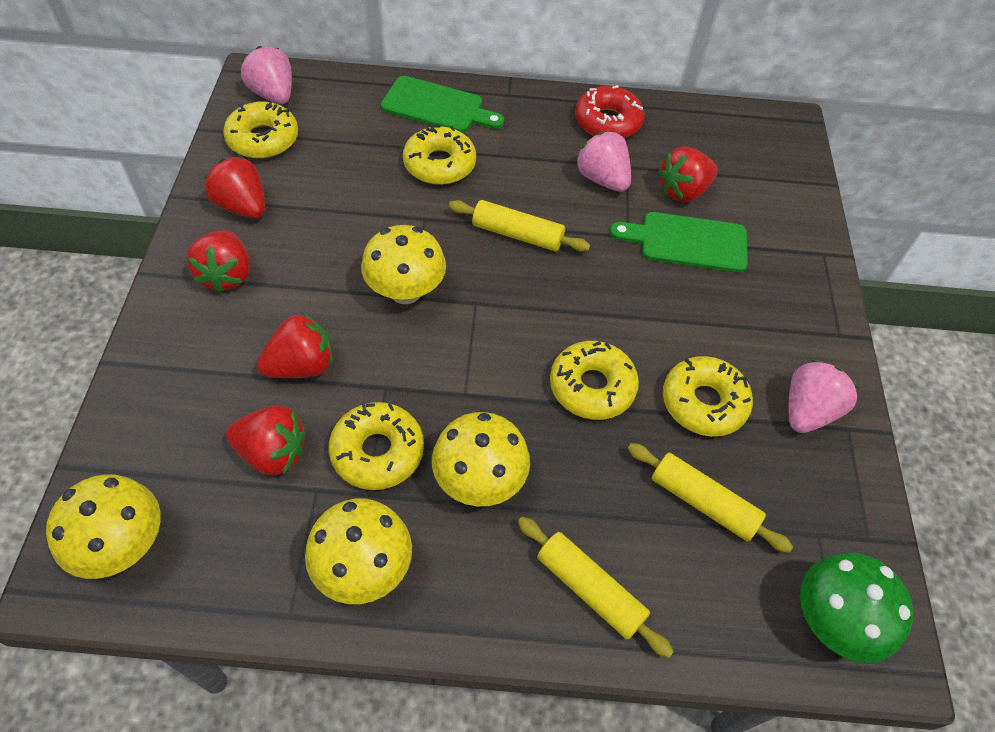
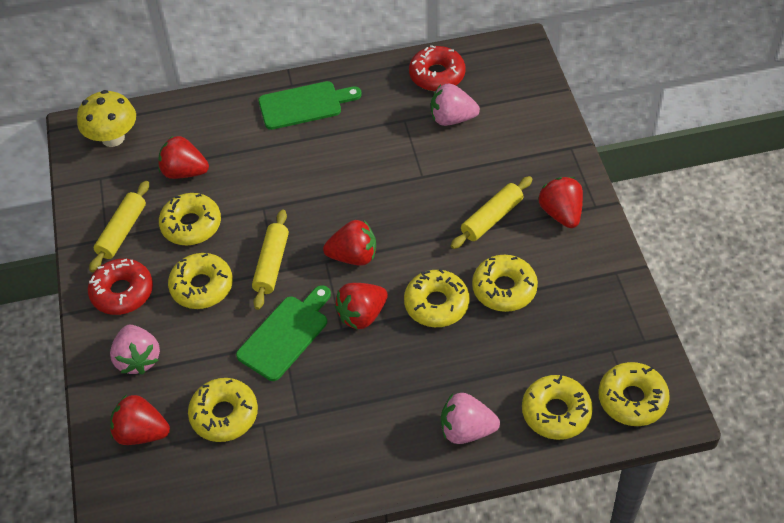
green mushroom: [800,553,913,663] = 1 -> none = 0
red donut: [575,85,645,138] = 1 -> [88,258,153,315] [409,45,465,91] = 2
yellow donut: [223,102,298,159] [329,402,424,490] [403,124,476,185] [550,341,639,420] [663,356,753,437] = 5 -> [159,193,221,245] [168,253,233,309] [188,378,258,442] [404,269,470,327] [472,255,538,312] [522,374,593,440] [598,362,670,426] = 7
yellow mushroom: [46,474,161,579] [305,499,412,604] [361,225,446,304] [432,412,530,506] = 4 -> [77,90,136,147] = 1

